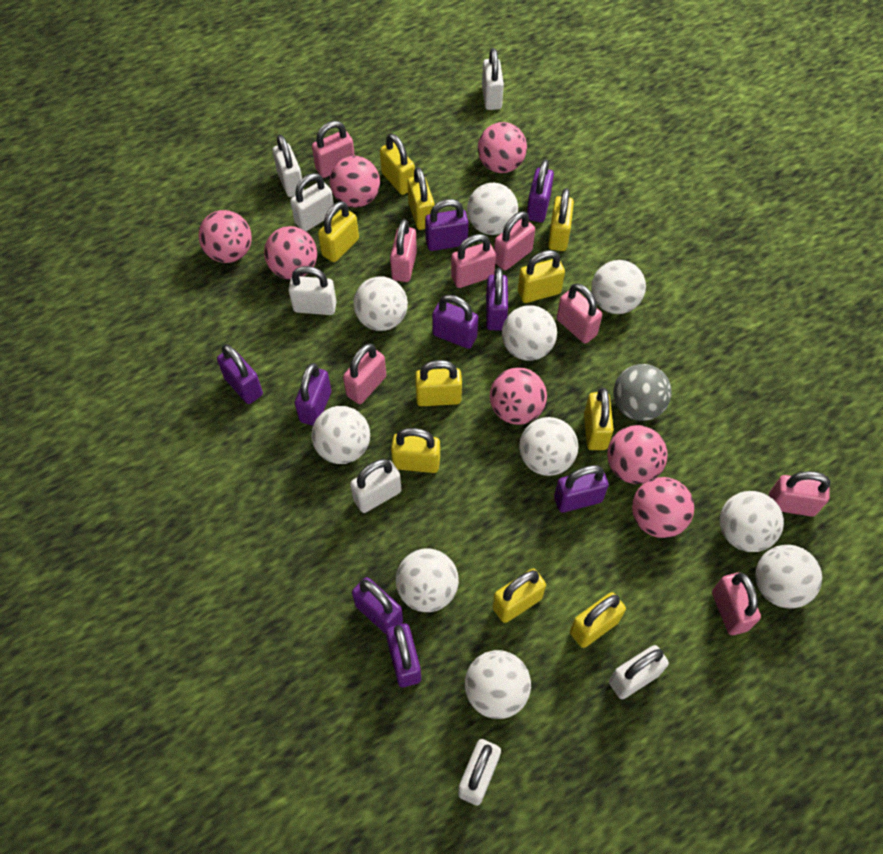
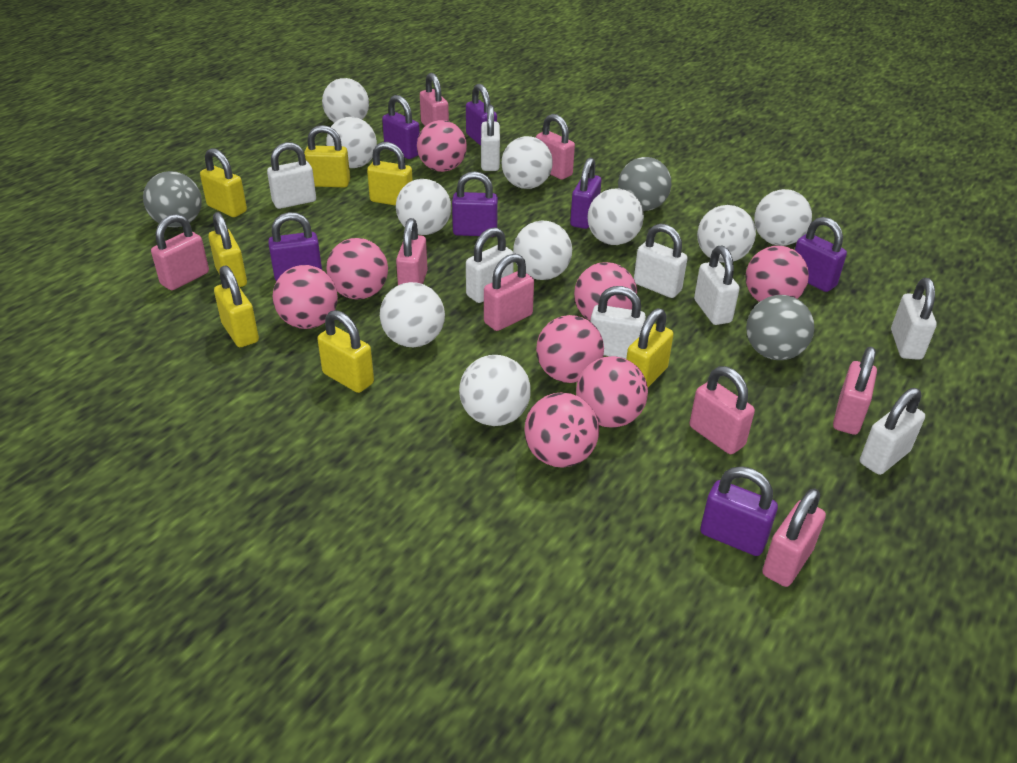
grey ball: [613,364,672,421] = 1 -> [143,171,202,228] [618,157,671,211] [746,295,814,360] = 3
pink ball: [198,210,252,263] [264,226,317,279] [330,156,380,208] [478,122,527,173] [490,367,547,425] [607,425,668,484] [632,477,694,538] = 7 -> [273,265,338,329] [326,238,388,299] [417,120,467,172] [524,392,599,468] [536,315,604,383] [574,262,637,321] [576,356,648,428] [745,246,809,302] = 8
purple padlock: [217,344,263,404] [295,363,331,426] [352,577,403,634] [386,623,421,687] [425,199,469,251] [432,295,478,349] [486,268,508,330] [527,160,554,222] [554,465,609,513] = 9 -> [268,212,322,281] [382,95,420,159] [452,171,498,237] [466,84,497,146] [570,157,601,229] [700,466,778,556] [795,217,847,292] = 7
white padlock: [273,135,304,197] [288,266,336,315] [290,173,334,231] [350,459,401,513] [458,739,501,806] [482,48,504,110] [609,645,669,699] = 7 -> [267,142,316,209] [466,227,514,303] [481,105,500,171] [591,286,646,359] [634,223,688,298] [694,245,740,325] [860,388,925,475] [891,278,937,360] = 8
yellow padlock: [318,201,359,262] [380,134,415,195] [391,428,440,473] [407,167,434,230] [415,360,462,406] [492,569,546,623] [518,250,565,303] [548,188,574,251] [570,592,626,648] [584,388,614,450] = 10 -> [200,148,247,217] [208,212,247,287] [214,265,259,347] [304,125,350,187] [317,310,374,393] [367,142,413,206] [626,308,674,387] = 7

